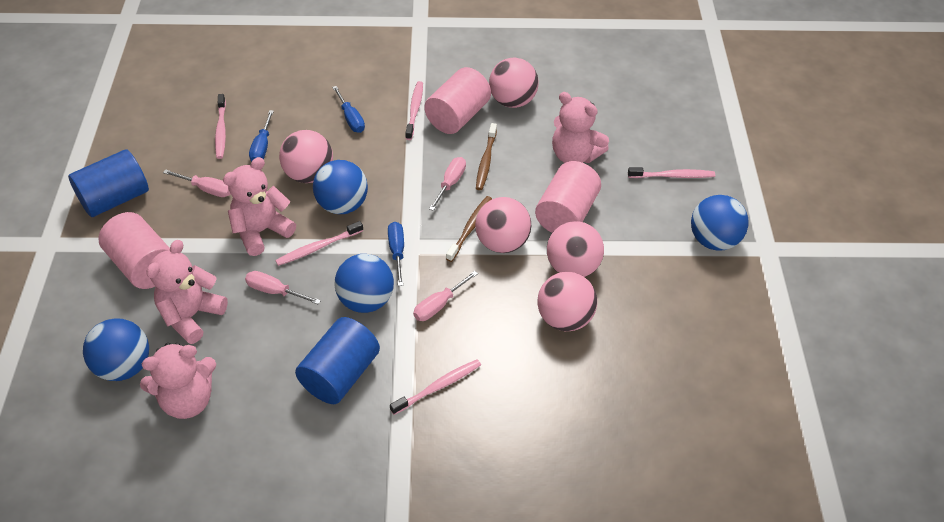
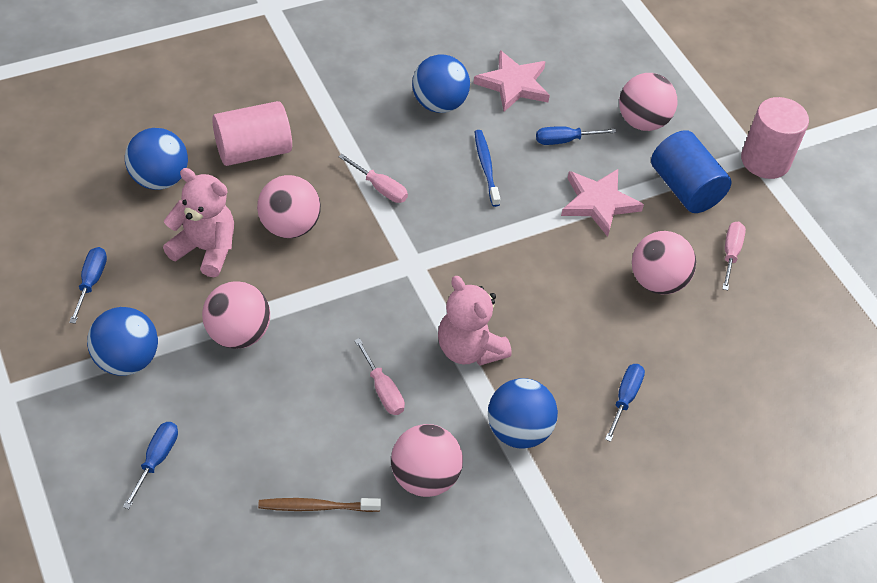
blue cylinder: [68,150,149,217] [295,317,380,404] = 2 -> [651,130,732,213] = 1
blue screwdriver: [249,110,274,162] [332,86,365,133] [388,222,404,286] = 3 -> [69,247,107,324] [123,422,178,509] [536,126,617,145] [605,364,645,442] = 4
blue toothbrush: none = 0 -> [475,130,500,207] = 1
brown toothbrush: [446,196,492,262] [476,123,497,190] = 2 -> [258,498,381,512] = 1
pink cylinder: [98,212,170,289] [424,67,491,134] [535,161,601,233] = 3 -> [212,101,292,166] [741,97,809,179] = 2
pink screwdriver: [163,169,231,197] [245,271,321,304] [413,271,478,321] [429,157,466,211] = 4 -> [338,154,408,203] [354,338,405,415] [722,222,746,291] = 3
pink star: none = 0 -> [473,50,550,112] [561,169,644,237] = 2
pink teddy bear: [140,343,216,419] [146,240,228,344] [223,157,296,256] [552,92,609,163] = 4 -> [163,168,234,277] [438,276,512,365] = 2
pink toothbrush: [215,94,226,159] [275,221,363,266] [390,359,481,415] [405,81,423,140] [628,167,715,178] = 5 -> none = 0

